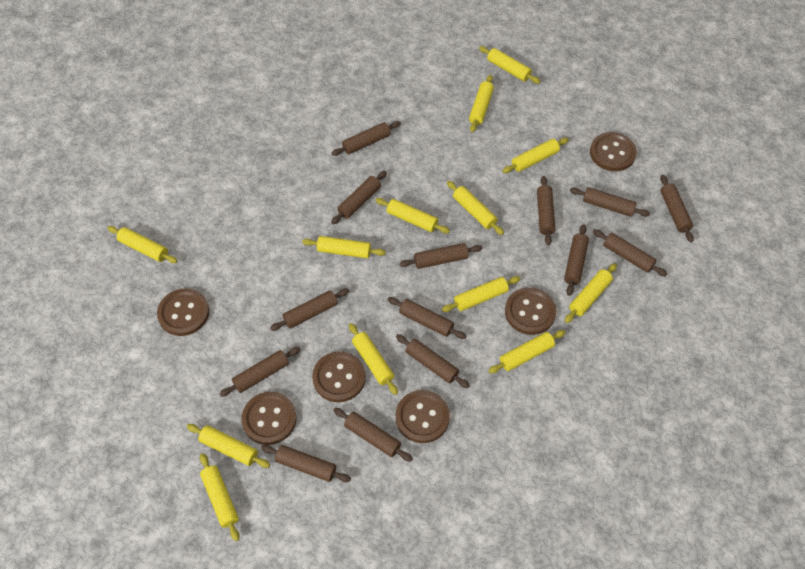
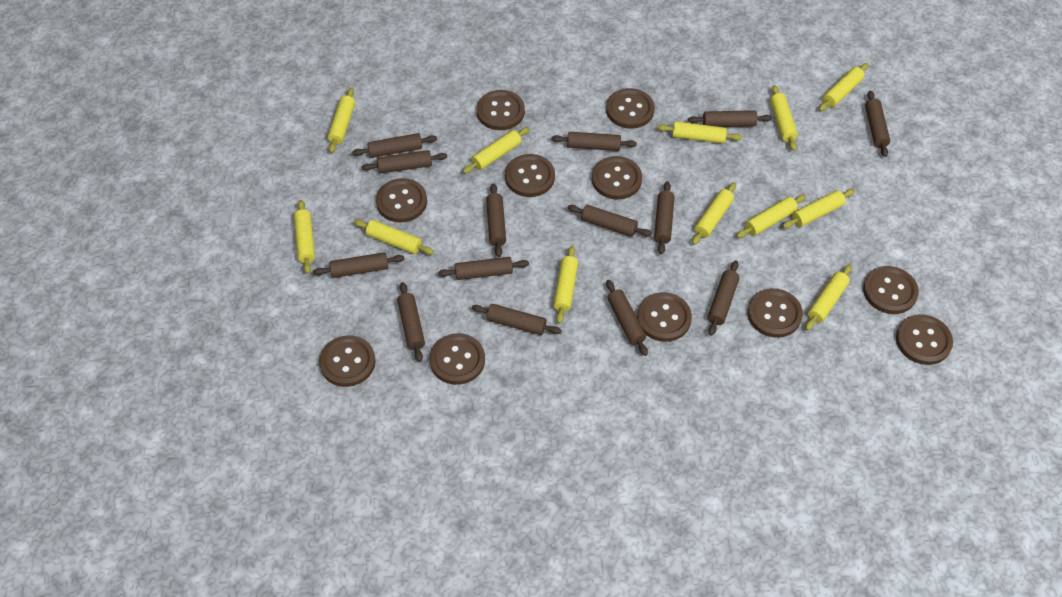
brown button: [157,288,209,336] [242,392,297,445] [312,351,366,402] [396,390,450,443] [505,287,556,335] [590,132,637,171] = 6 -> [319,335,375,387] [376,178,427,223] [430,333,485,385] [476,90,525,130] [505,154,555,197] [592,156,642,200] [606,88,655,129] [637,292,692,342] [748,288,803,338] [863,266,919,314] [896,314,953,365] = 11
yellow rolling pin: [108,226,178,263] [187,424,270,468] [200,453,239,541] [302,236,386,258] [349,323,398,395] [376,198,450,233] [442,276,520,312] [447,181,504,235] [469,75,494,132] [479,46,541,84] [488,330,566,373] [502,138,569,173] [565,263,617,323] = 13 -> [294,200,315,274] [328,88,355,153] [354,219,434,255] [463,127,530,174] [553,246,578,324] [657,121,742,144] [692,182,736,245] [736,195,806,238] [770,85,798,151] [782,189,855,228] [805,264,852,331] [819,63,869,111] = 12

